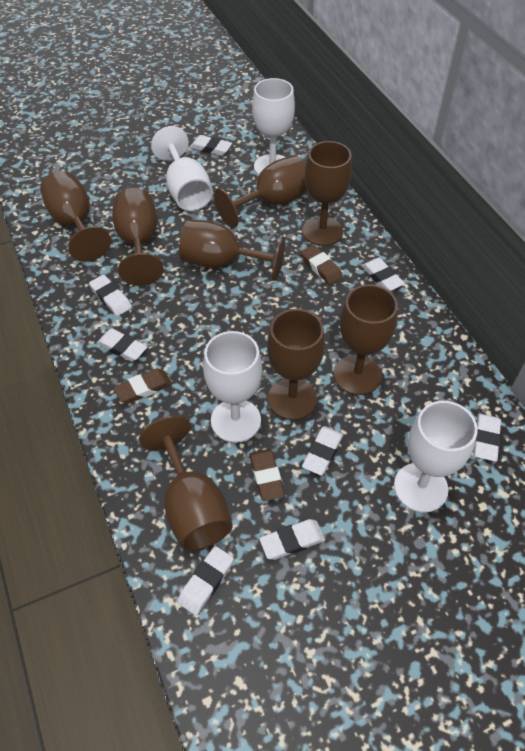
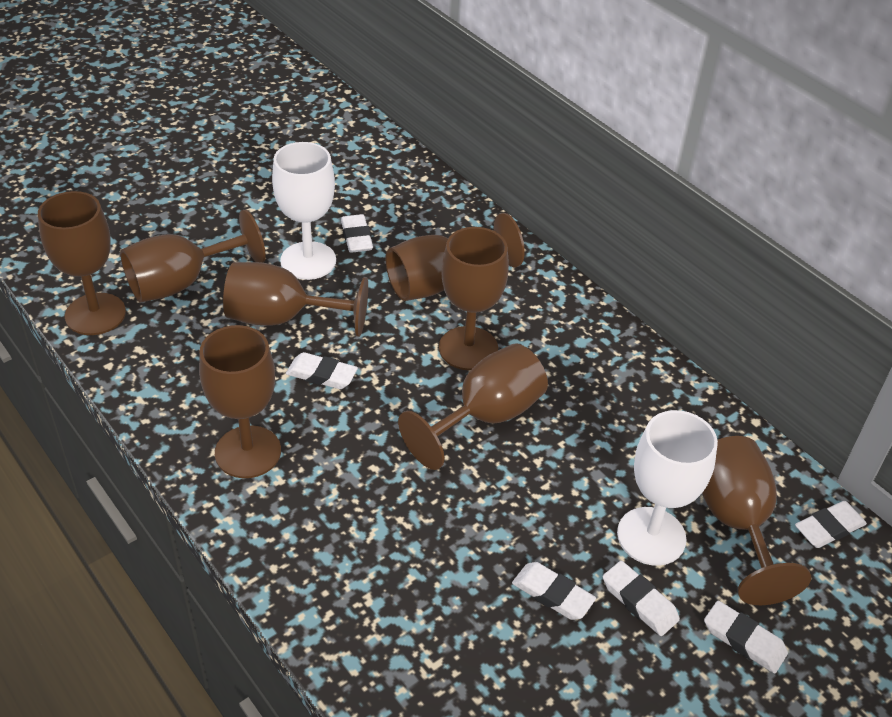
brown eraser: [113,368,172,404] [249,449,285,501] [301,245,343,285] = 3 -> none = 0
white eraser: [89,275,132,316] [97,328,148,362] [177,546,234,615] [190,135,232,156] [259,519,325,560] [302,426,343,475] [361,258,405,291] [473,413,501,462] = 8 -> [286,352,358,389] [341,214,373,253] [512,562,596,620] [603,561,680,636] [704,601,788,673] [795,501,867,548] = 6
white goblet: [151,126,213,211] [203,331,262,443] [252,78,295,175] [394,401,478,513] = 4 -> [272,142,336,280] [617,410,718,566] = 2

